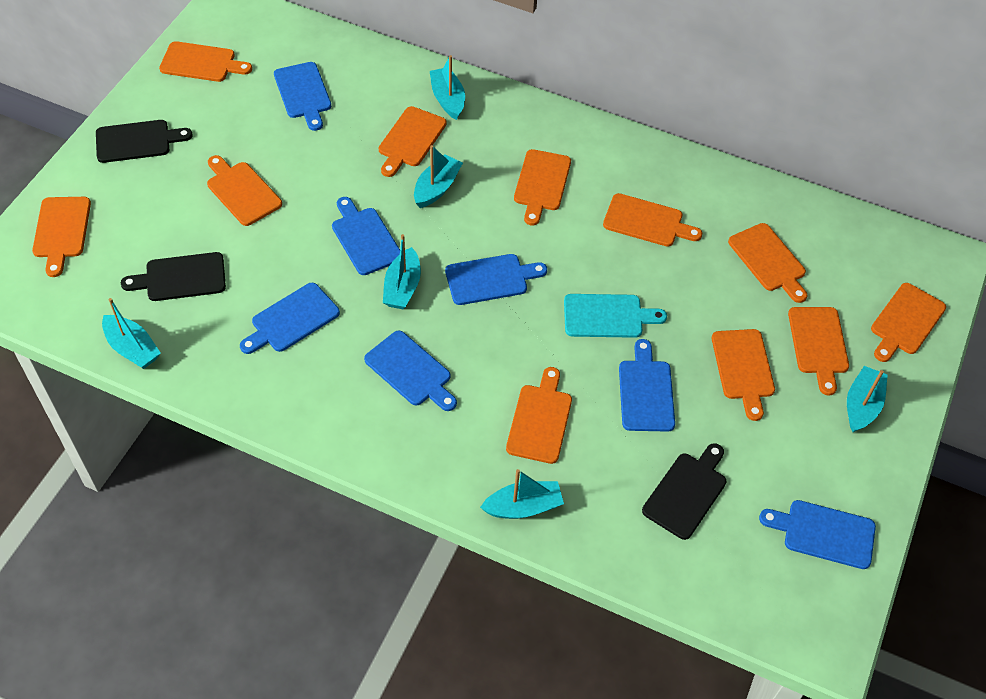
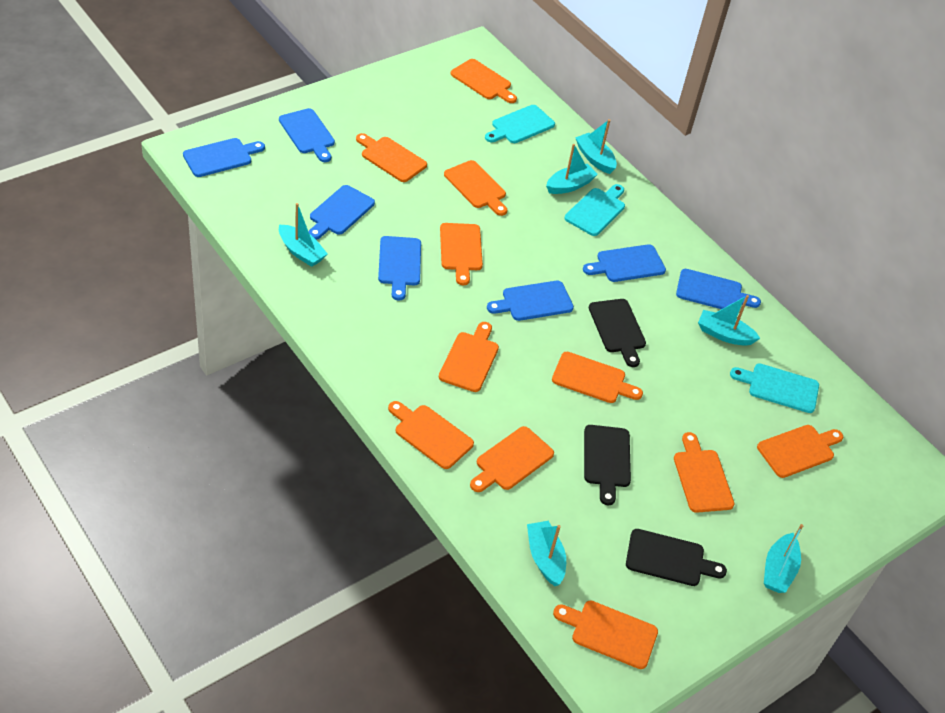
turquoise cutting board: [564,294,667,338] = 1 -> [485,105,555,143] [565,184,625,236] [730,363,819,413] = 3

